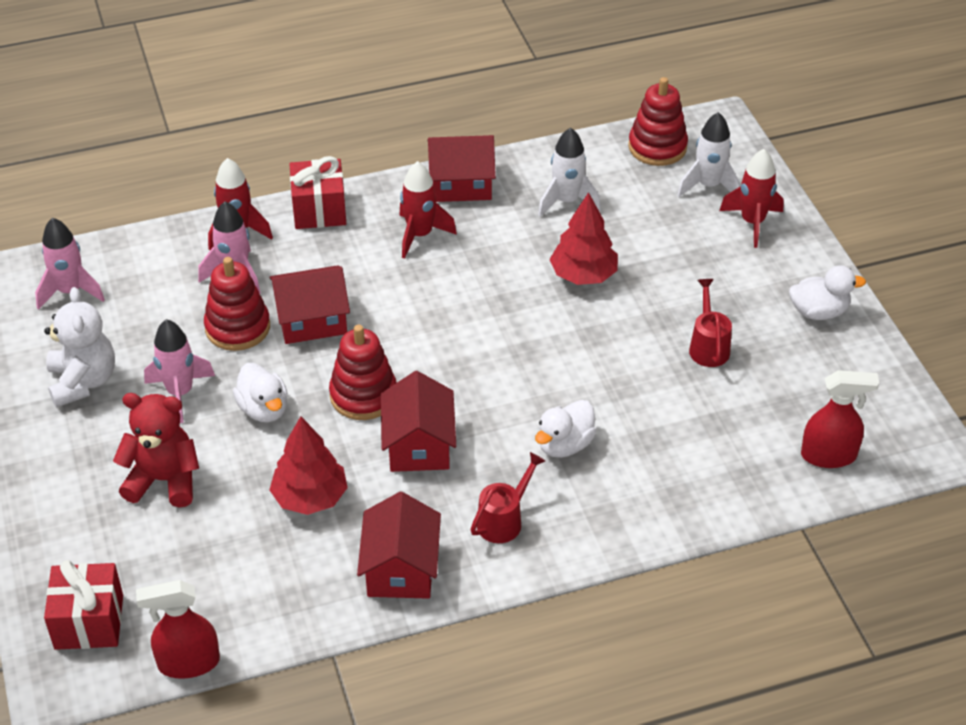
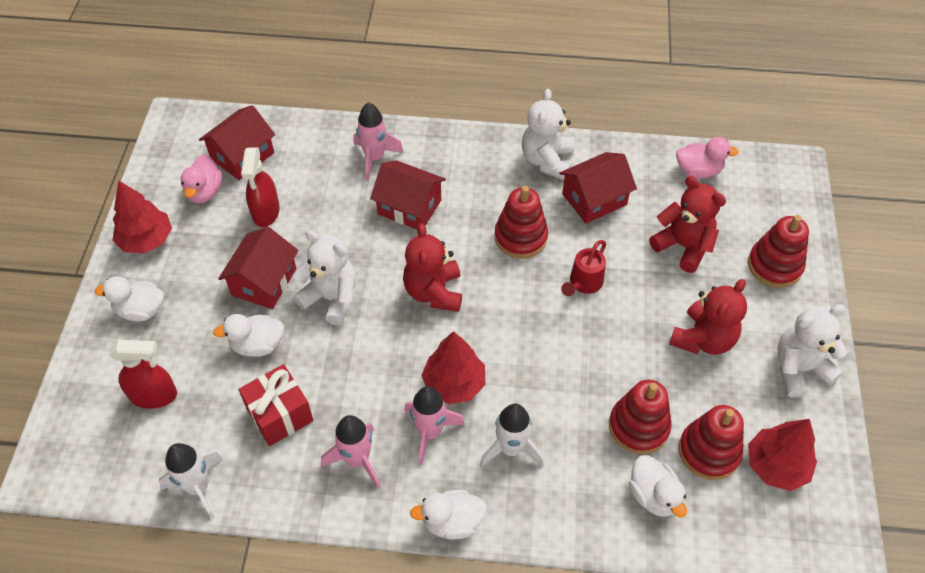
pink duck: none = 0 -> [181,154,222,203] [676,137,739,178] = 2
red gift: [44,560,123,650] [290,156,346,229] = 2 -> [238,364,314,446] = 1
red rocket: [208,158,273,250] [399,161,457,259] [719,149,784,248] = 3 -> none = 0
red stacking toy: [204,257,270,351] [329,325,397,420] [628,77,688,166] = 3 -> [494,186,548,259] [609,380,672,454] [679,405,744,480] [748,215,809,288] = 4
red teddy bear: [113,393,199,507] = 1 -> [403,223,462,312] [649,176,726,273] [669,279,747,355] = 3
red tree: [269,416,348,515] [549,192,618,285] = 2 -> [113,181,172,254] [421,331,485,404] [748,419,817,491] = 3
red watering can: [470,452,545,543] [689,279,732,367] = 2 -> [561,240,606,296] = 1
white duck: [233,363,288,422] [535,400,596,458] [789,265,866,320] = 3 -> [94,276,164,322] [213,314,284,357] [410,489,487,540] [629,455,687,518] = 4
white teddy bear: [44,287,115,407] = 1 -> [293,230,356,325] [522,89,574,180] [777,304,847,397] = 3

